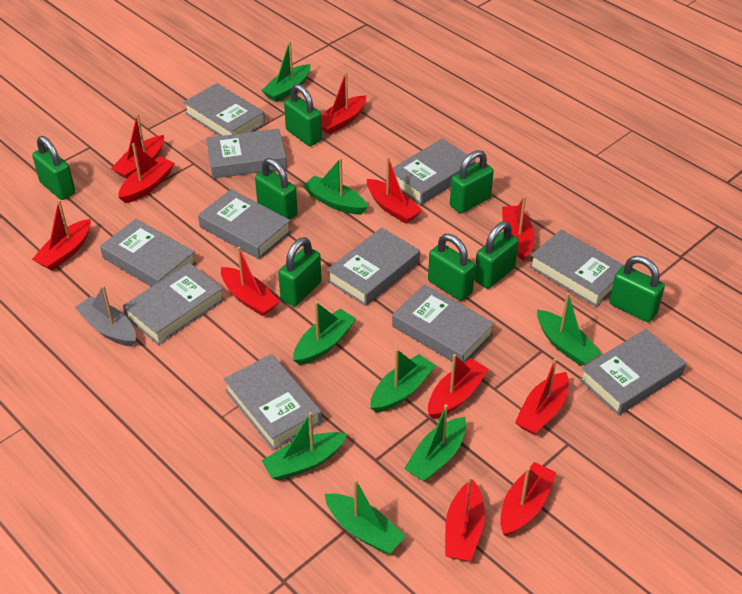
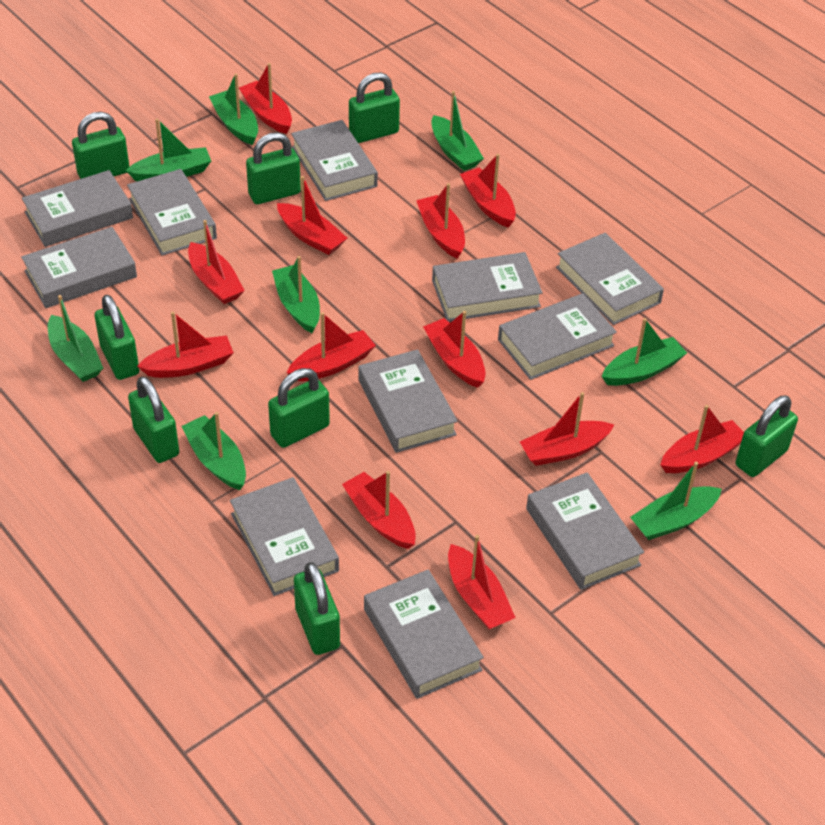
grey boat: [75,285,136,347] = 1 -> none = 0
red boat: [32,200,91,271] [111,114,164,179] [118,143,174,203] [221,247,280,316] [321,72,366,134] [367,157,422,224] [428,354,489,419] [445,476,485,561] [500,462,556,536] [502,196,534,261] [515,358,569,435] = 11 -> [137,312,234,378] [188,220,245,304] [239,63,292,134] [277,176,347,255] [287,312,376,381] [342,471,416,549] [416,183,465,258] [423,311,486,388] [448,535,516,629] [460,154,516,228] [520,392,614,466] [660,405,744,473] = 12

